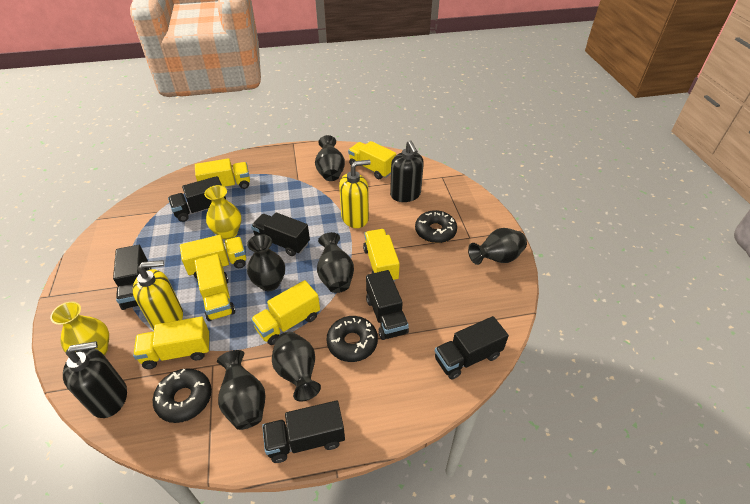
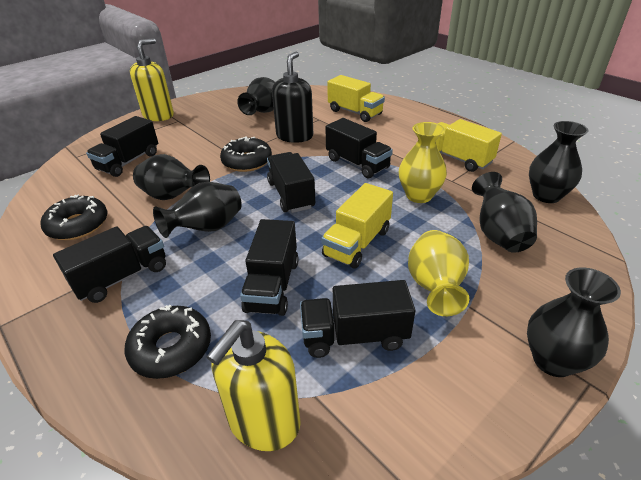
black soap dispenser: [63,341,127,418] [390,140,424,202] = 2 -> [272,52,313,143] = 1
yellow truck: [133,317,210,369] [180,235,246,278] [194,254,235,321] [195,158,250,189] [251,280,320,345] [348,141,396,179] [363,229,400,282] = 7 -> [321,183,393,269] [327,75,385,122] [436,119,502,172] = 3

